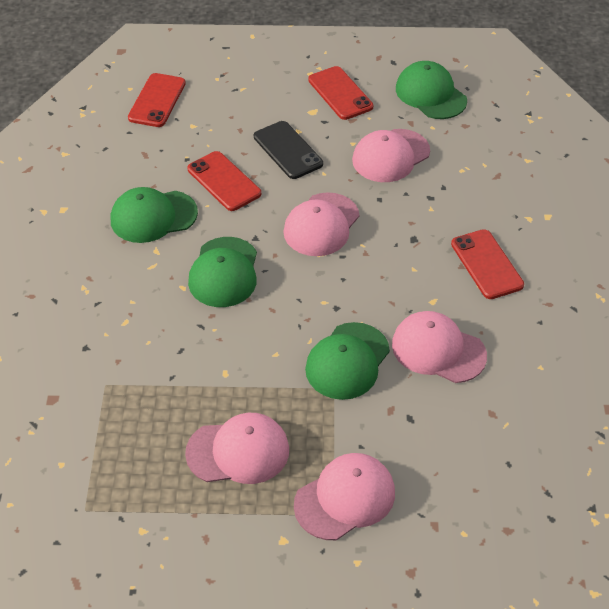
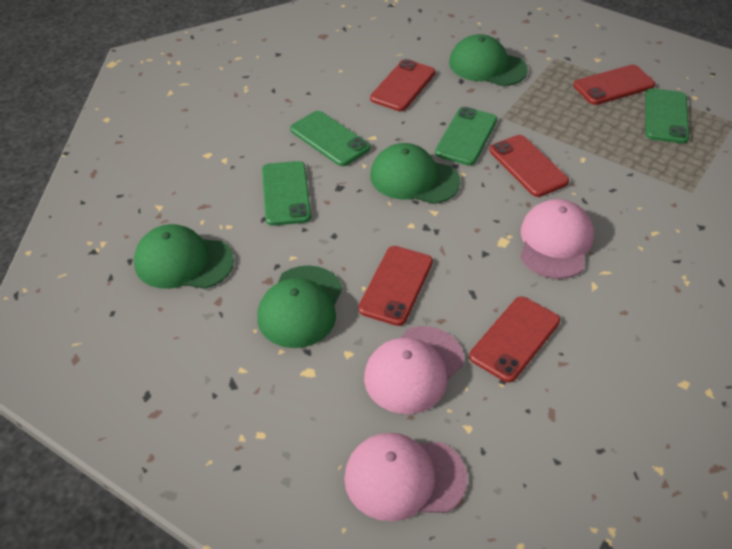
black phone: [254,121,323,179] = 1 -> none = 0
green phone: none = 0 -> [262,161,311,226] [290,111,370,166] [435,107,497,165] [645,88,689,144] = 4
pink cap: [185,413,289,484] [283,192,359,256] [294,453,395,540] [352,129,430,182] [392,311,487,383] = 5 -> [344,433,467,521] [364,326,464,414] [520,199,594,279] = 3
red phone: [128,73,186,127] [187,151,261,211] [308,66,373,120] [451,229,524,299] = 4 -> [358,246,433,326] [370,59,435,111] [469,296,560,382] [489,135,569,197] [573,65,655,105] = 5

